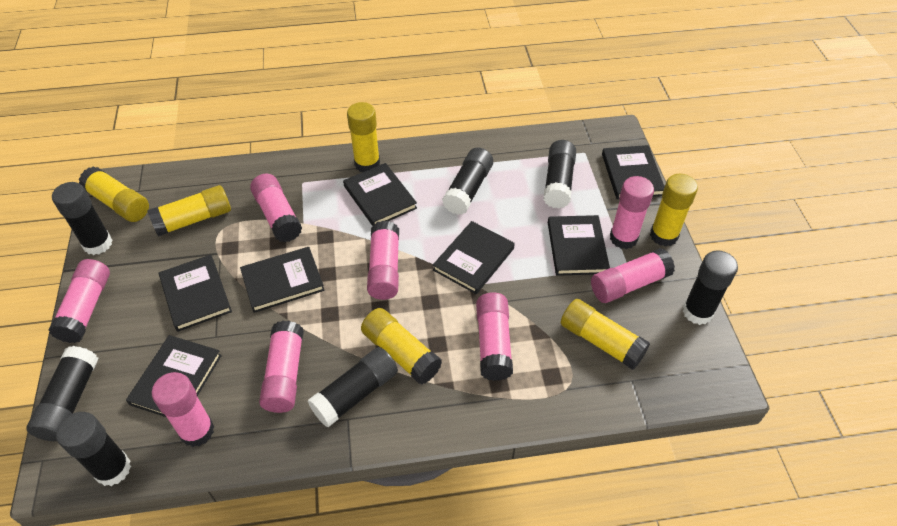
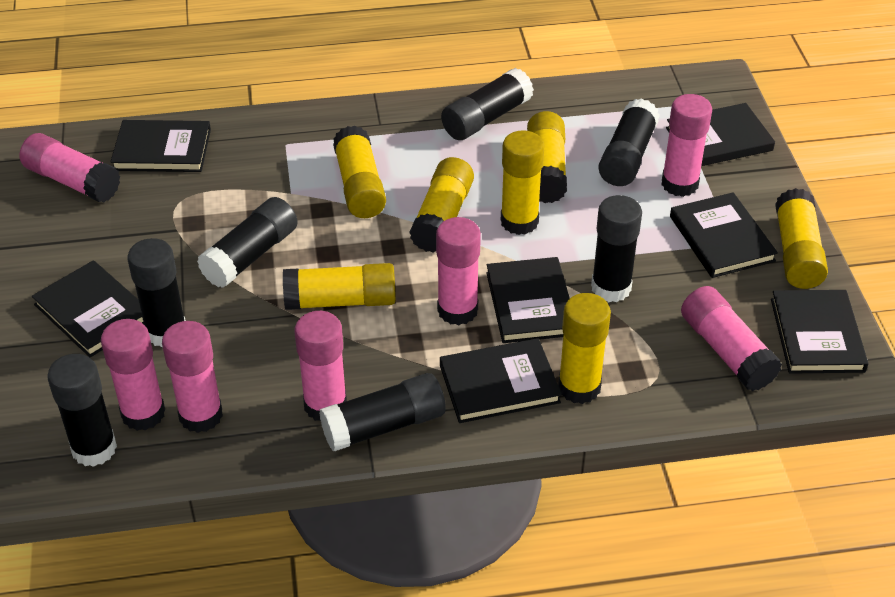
pink glue stick: [49,259,110,343] [152,372,214,447] [250,173,302,242] [259,321,304,413] [367,221,399,300] [476,292,513,381] [591,248,675,303] [610,176,654,249] = 8 -> [19,133,120,203] [101,319,165,431] [162,321,223,433] [295,311,347,421] [436,217,481,325] [661,94,712,197] [681,286,782,391] = 7
yellow glue stick: [79,166,149,222] [147,185,231,237] [347,102,380,172] [361,308,442,385] [561,299,650,370] [650,174,698,247] = 6 -> [283,263,396,310] [333,126,386,218] [409,157,474,253] [501,130,544,235] [527,111,567,203] [558,293,611,404] [775,188,828,289] = 7

